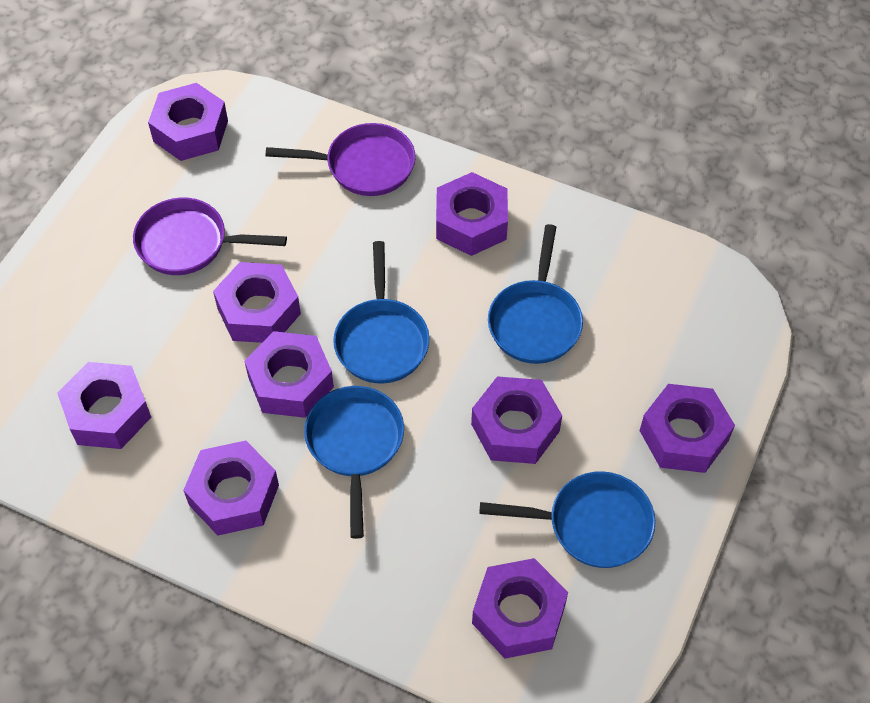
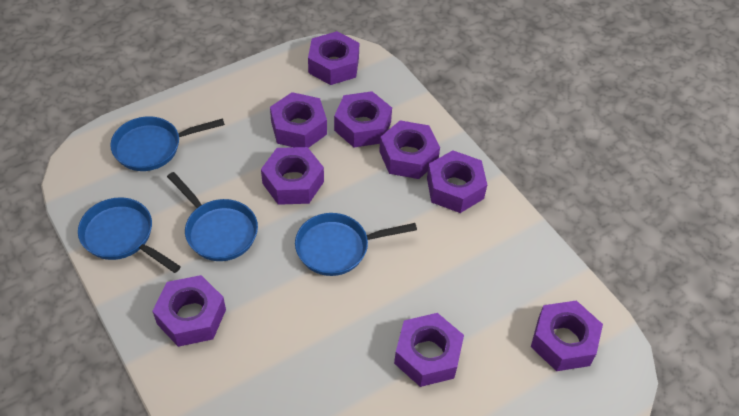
purple pan: [133,197,287,275] [266,123,416,196] = 2 -> none = 0

